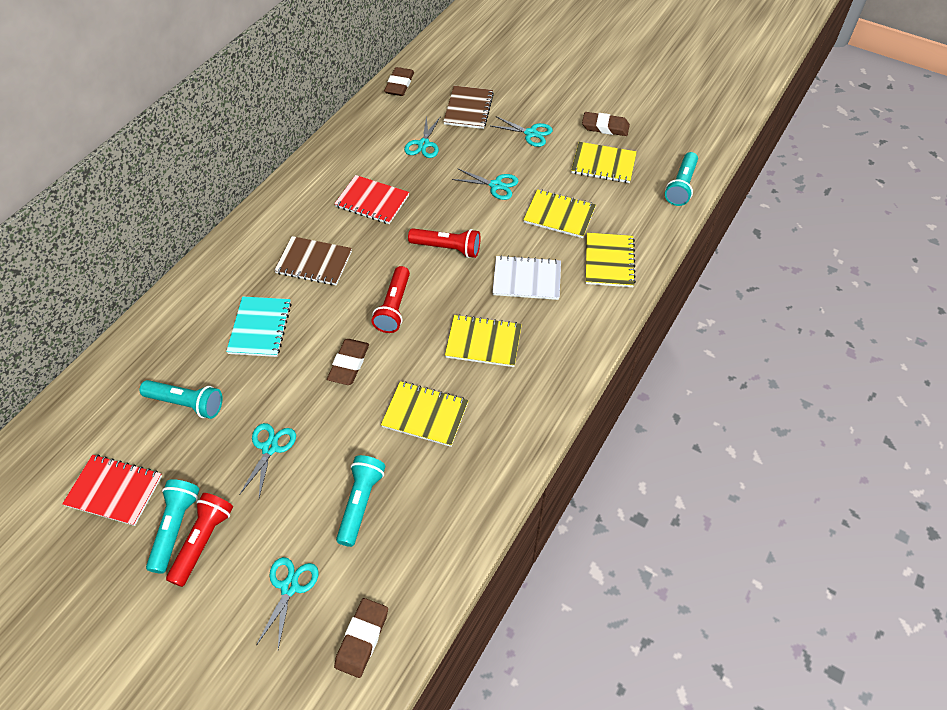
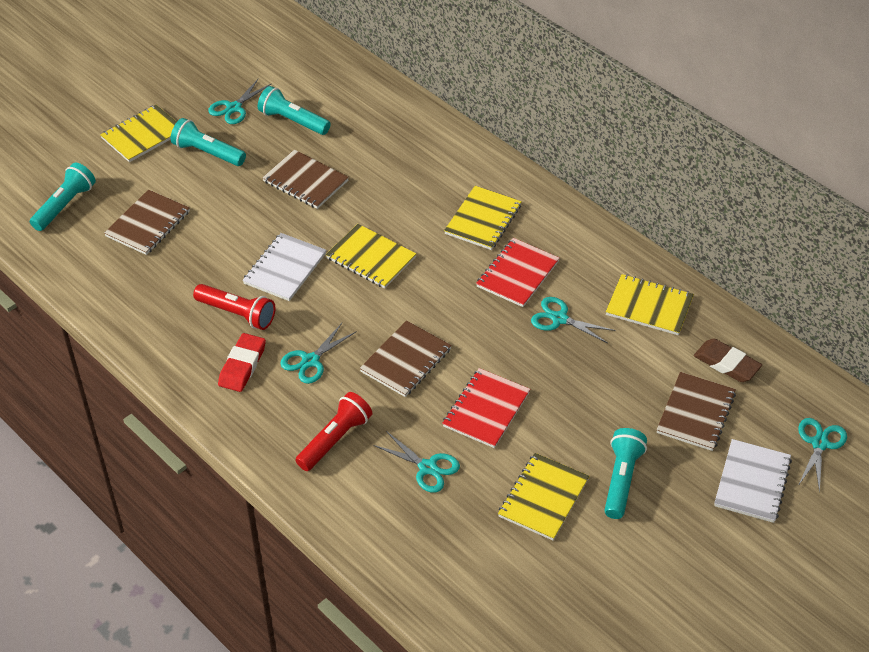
brown eraser: [327,339,369,385] [334,598,388,678] [384,67,414,96] [582,112,630,136] = 4 -> [694,338,762,382] = 1
brown notebook: [274,236,352,285] [443,86,494,129] = 2 -> [104,189,190,255] [262,150,349,209] [360,320,452,397] [657,372,736,451] = 4
red eraser: none = 0 -> [218,333,266,392] = 1
red flashlight: [166,493,233,587] [372,266,410,333] [408,228,481,258] = 3 -> [193,284,275,330] [295,392,372,471] = 2
turquoise notebook: [226,296,292,357] = 1 -> none = 0
white notebook: [492,255,561,300] = 1 -> [243,233,327,301] [714,439,792,523] = 2

